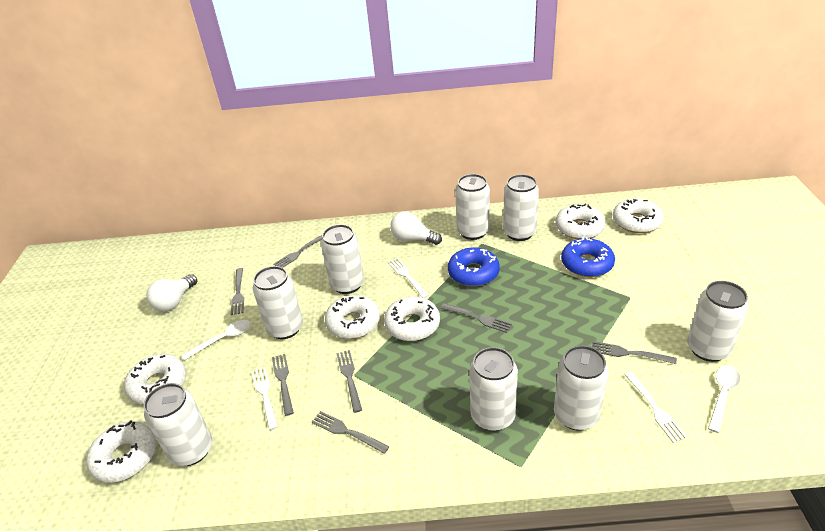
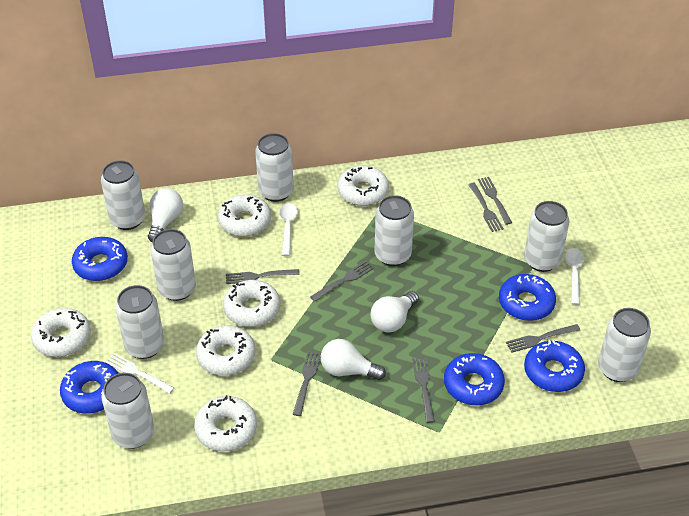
blue donut: [448,247,500,286] [561,237,615,277] = 2 -> [60,361,118,414] [72,237,128,281] [444,353,505,405] [499,274,556,321] [524,340,585,392] = 5
white fork: [252,367,278,430] [388,258,429,298] [624,372,687,443] = 3 -> [105,353,174,394] = 1
white light bulb: [146,274,197,312] [390,211,442,245] = 2 -> [148,188,183,242] [321,339,386,380] [370,291,419,333] = 3

